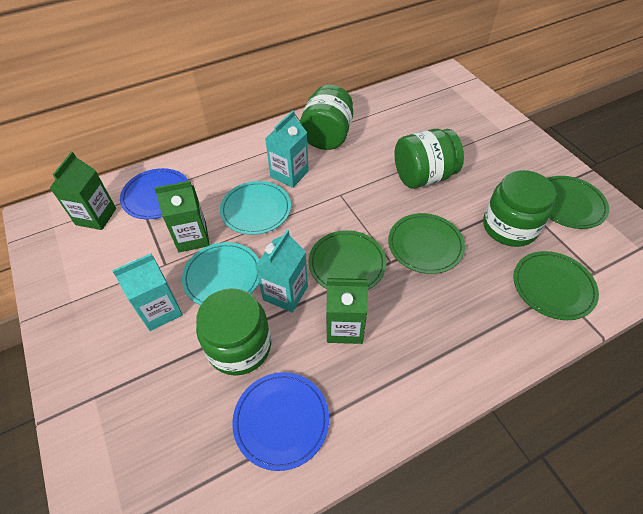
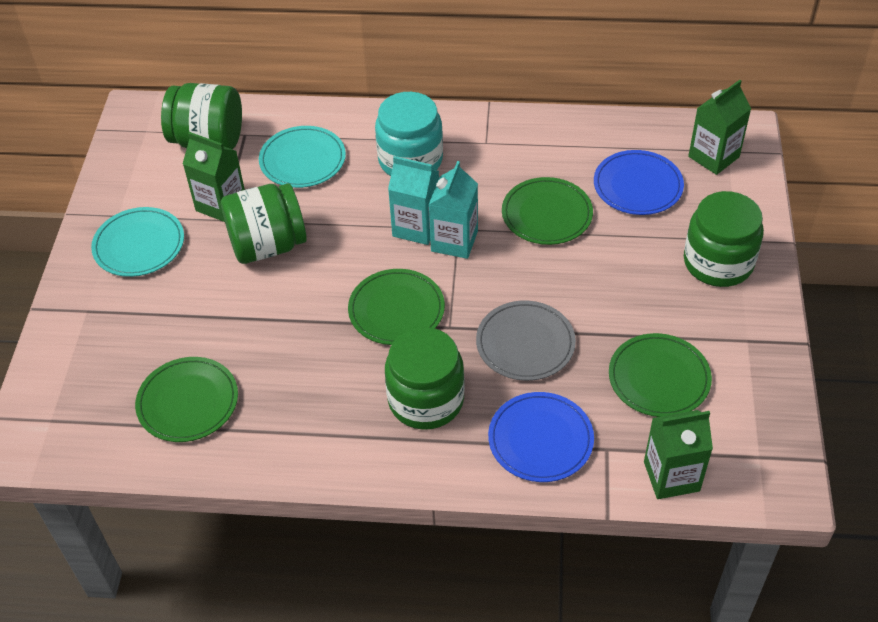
grey plate: none = 0 -> [476,301,576,381] = 1
turquoise carton: [112,254,183,331] [255,230,308,312] [265,111,309,188] = 3 -> [388,156,439,245] [429,161,478,259] = 2
turquoise jar: none = 0 -> [375,92,443,176] = 1

